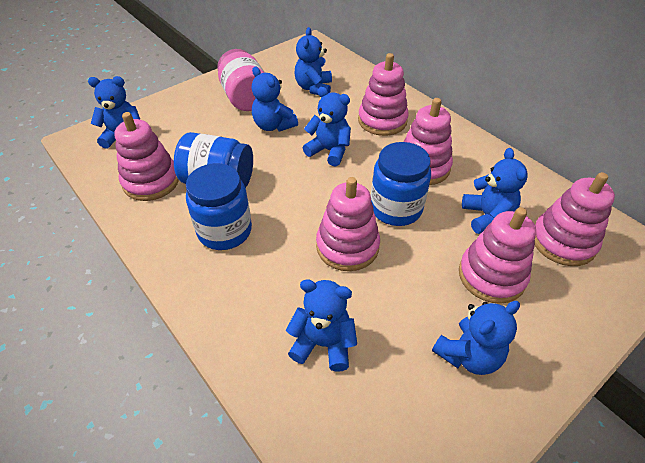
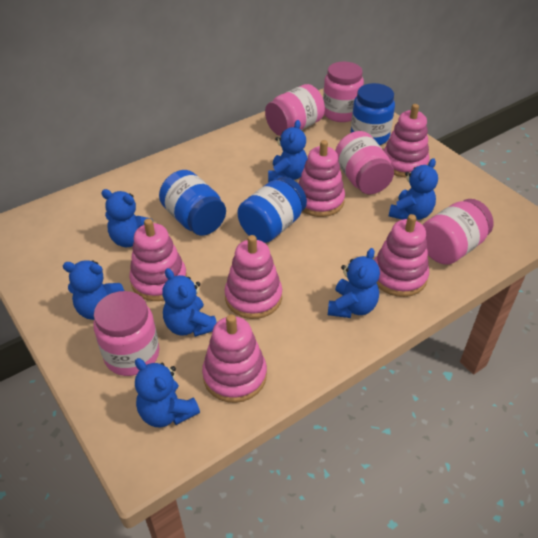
pink jar: [217,49,265,111] = 1 -> [93,291,159,376] [265,84,325,136] [323,61,364,122] [335,131,394,194] [423,199,494,265] = 5

